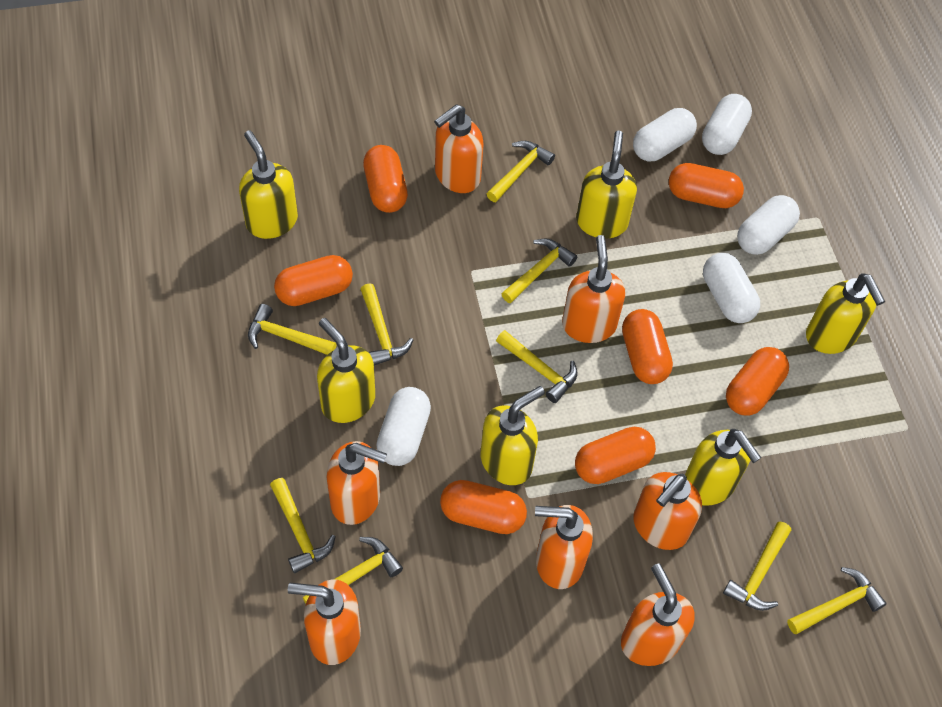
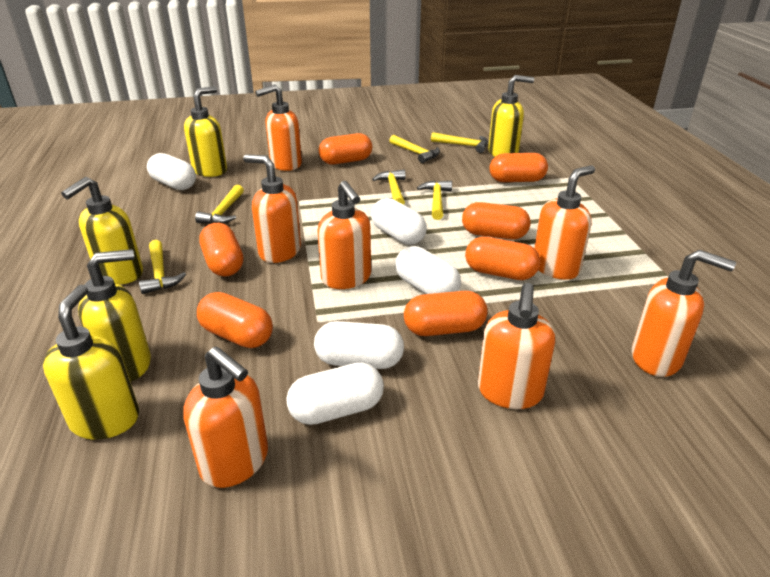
yellow hammer: [248,304,337,355] [270,478,336,573] [303,537,403,604] [360,283,413,366] [487,141,555,202] [496,330,577,403] [501,239,577,303] [723,521,791,611] [787,567,887,634] = 9 -> [139,240,186,294] [195,185,244,224] [372,169,406,205] [389,135,440,163] [417,181,452,220] [431,132,488,153] = 6
yellow soap dispenser: [239,130,298,239] [317,318,375,423] [481,386,545,485] [576,130,637,239] [685,429,761,506] [806,273,885,354] = 6 -> [43,285,139,440] [61,177,143,285] [78,249,151,382] [184,86,227,177] [488,75,534,157] = 5

